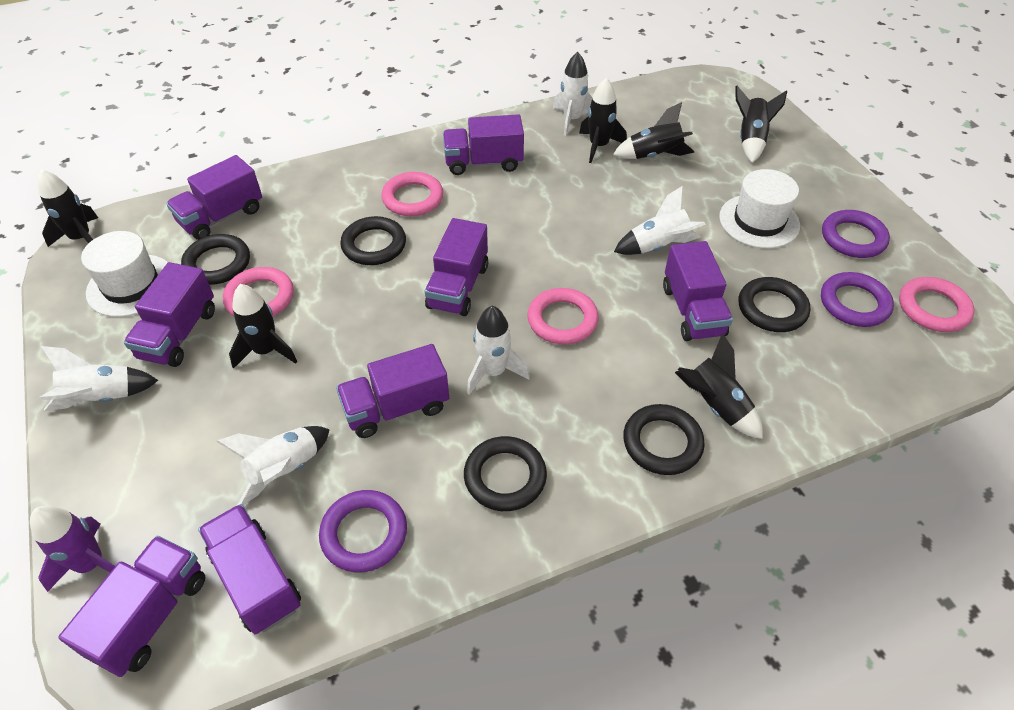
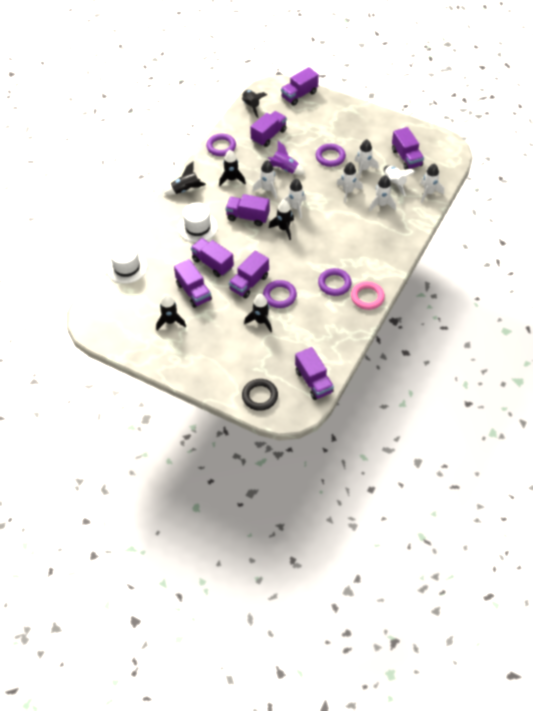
black ring: [181,234,250,285] [340,216,406,265] [464,436,547,511] [623,404,705,475] [739,277,810,332] = 5 -> [242,379,278,411] = 1
pink ring: [223,267,294,317] [381,172,443,216] [527,288,599,345] [899,277,975,332] = 4 -> [351,282,385,310] = 1
purple ring: [319,490,407,573] [821,272,894,327] [822,210,890,258] = 3 -> [206,134,236,156] [263,280,297,308] [316,144,346,167] [318,268,352,296] = 4
white rocket: [39,346,158,411] [216,426,330,506] [467,306,530,395] [553,52,592,136] [614,186,706,255] = 5 -> [253,160,277,199] [283,179,306,219] [337,162,363,203] [354,139,379,179] [369,175,396,212] [384,166,416,196] [420,163,444,203] = 7

